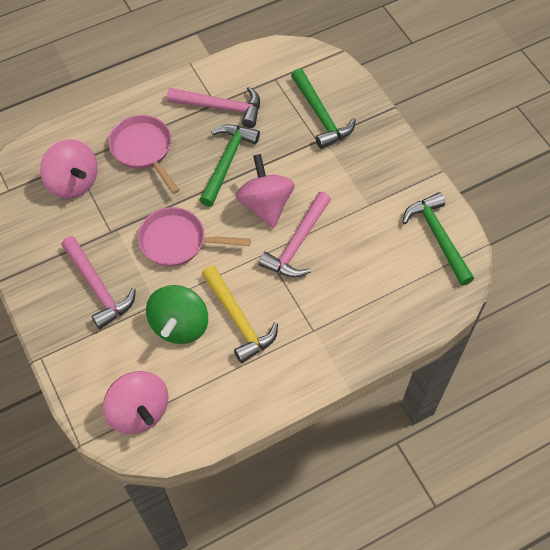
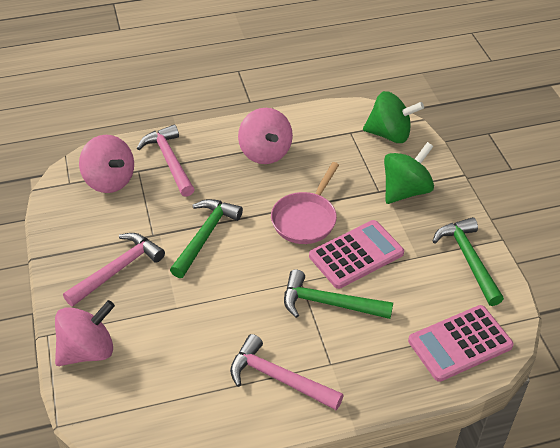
green spinning top: [146,285,208,344] = 1 -> [363,91,424,143] [384,142,434,204] = 2
pink calculator: none = 0 -> [309,220,404,289] [408,305,514,382] = 2
pink pan: [108,115,179,194] [138,207,251,267] = 2 -> [271,162,339,244] = 1
yellow hammer: [202,265,278,363] = 1 -> none = 0

